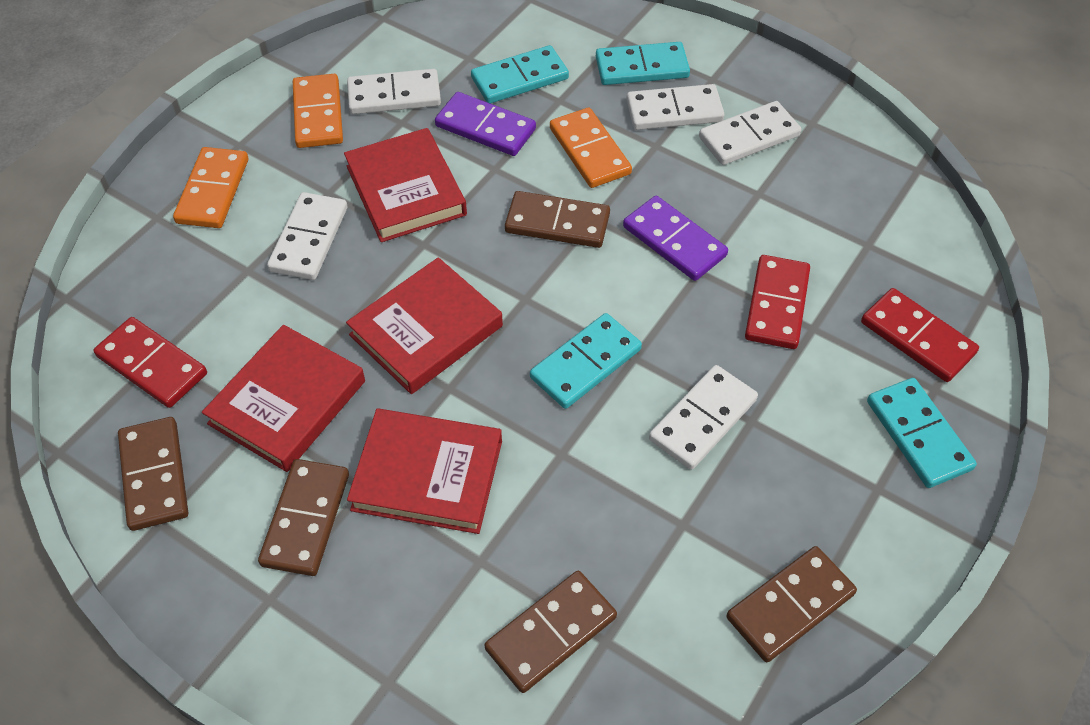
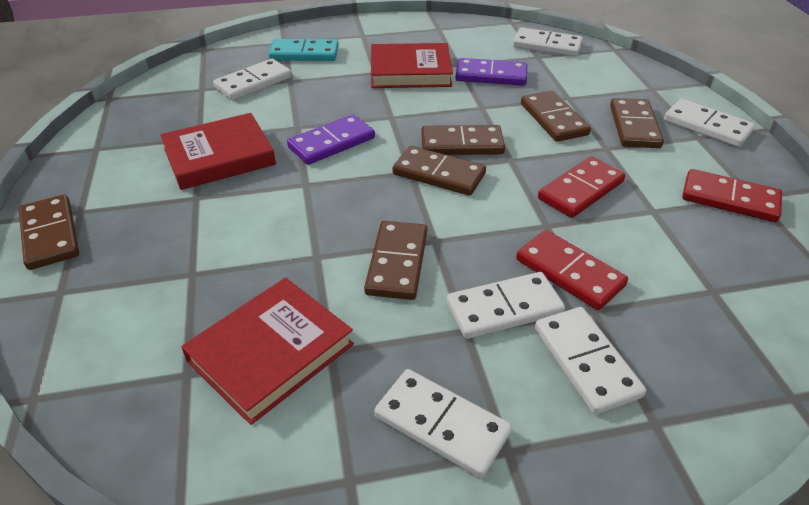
brown domino: [118,417,188,531] [258,459,349,576] [484,571,617,693] [505,191,610,248] [727,546,857,662] = 5 -> [19,195,79,270] [364,221,427,300] [393,146,486,196] [421,125,505,155] [521,91,591,142] [610,98,664,148] = 6
orange domino: [173,147,248,228] [293,74,343,148] [550,107,632,188] = 3 -> none = 0
red book: [202,325,365,472] [344,128,467,242] [346,257,503,394] [347,409,502,534] = 4 -> [160,113,276,190] [181,278,354,425] [371,43,453,88] = 3
turquoise domino: [471,45,569,104] [530,313,642,409] [596,42,690,85] [867,378,977,488] = 4 -> [269,39,339,61] = 1
white domino: [267,192,347,280] [347,69,441,114] [626,84,725,130] [649,365,758,470] [699,101,801,165] = 5 -> [213,59,292,100] [374,369,512,478] [447,272,565,339] [513,27,583,57] [535,307,646,414] [664,99,755,147] = 6

